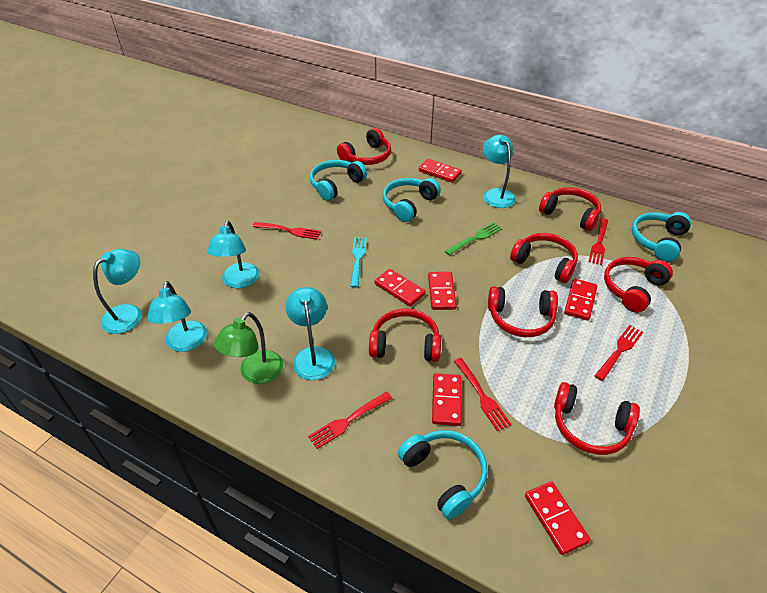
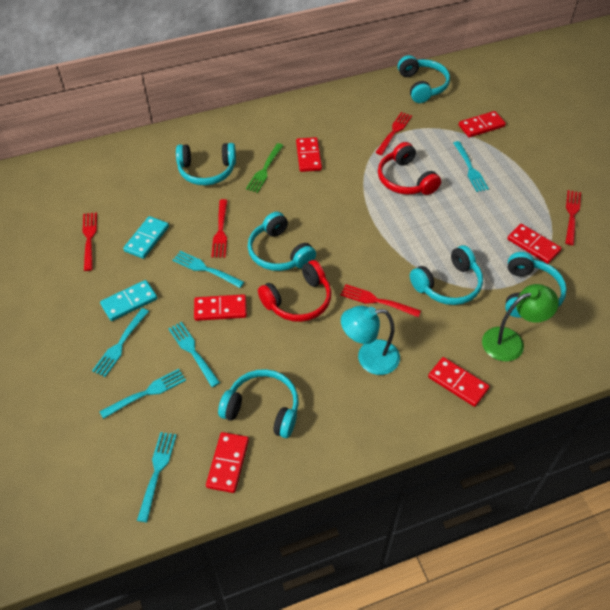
red headphones: [337,128,391,165] [369,308,441,362] [488,286,558,337] [510,233,578,283] [539,187,601,231] [554,382,640,455] [604,257,673,313] = 7 -> [258,260,331,322] [378,142,441,195] = 2
turquoise domino: none = 0 -> [100,280,157,321] [123,216,169,259] = 2
turquoise fork: [350,237,367,288] = 1 -> [92,308,149,377] [99,369,186,419] [137,432,177,522] [168,322,220,387] [173,251,244,288] [453,141,489,192] = 6
turquoise headphones: [310,160,367,201] [383,178,441,222] [398,430,487,520] [631,212,692,262] = 4 -> [176,143,236,185] [218,369,299,438] [248,212,316,271] [398,55,450,103] [410,245,483,305] [505,252,567,318] = 6
turquoise lamp: [93,249,142,334] [147,281,207,352] [207,221,259,288] [285,287,335,380] [483,135,516,208] = 5 -> [341,306,400,375] = 1

